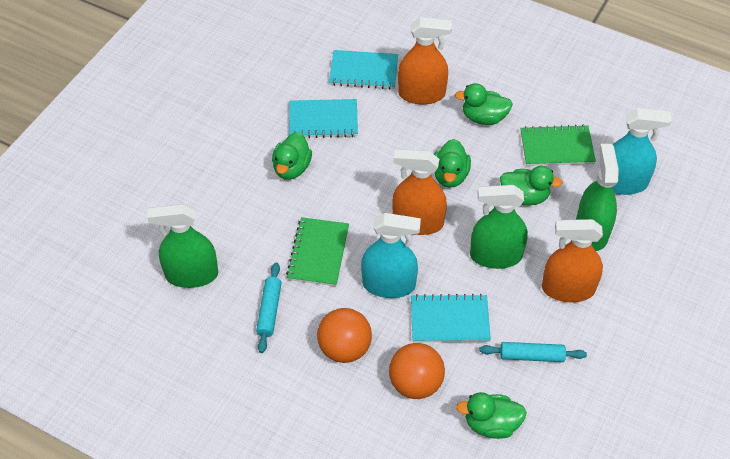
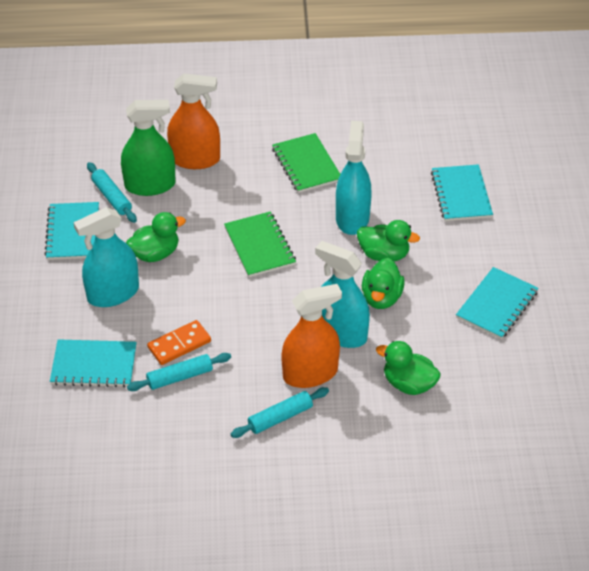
green duck: [272,132,312,180] [434,139,471,187] [455,83,513,125] [456,392,527,439] [500,166,563,205] = 5 -> [126,212,186,262] [357,220,420,262] [362,258,405,309] [376,341,441,395] = 4
green spray bottle: [147,204,218,288] [470,185,528,269] [576,144,619,251] = 3 -> [121,100,176,196] = 1
orange ball: [317,308,372,363] [389,343,445,399] = 2 -> none = 0
orange domino: none = 0 -> [147,320,211,365] = 1
orange spray bottle: [392,149,447,235] [398,17,452,105] [542,219,603,302] = 3 -> [167,73,220,169] [281,284,342,388] = 2
turquoise notebook: [289,99,358,138] [329,50,398,90] [411,294,491,342] = 3 -> [44,202,99,260] [50,339,137,388] [431,164,493,221] [456,267,539,339] = 4
turquoise rolling pin: [256,263,282,353] [479,342,587,362] = 2 -> [87,162,137,223] [127,353,231,391] [231,387,329,438] = 3
turquoise spray bottle: [361,213,421,298] [612,108,672,195] = 2 -> [73,207,139,307] [315,241,370,348] [336,121,372,235] = 3

